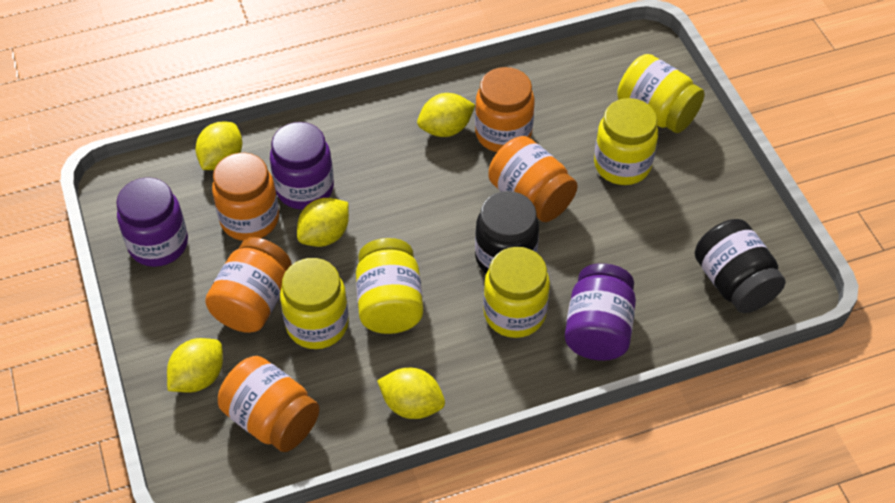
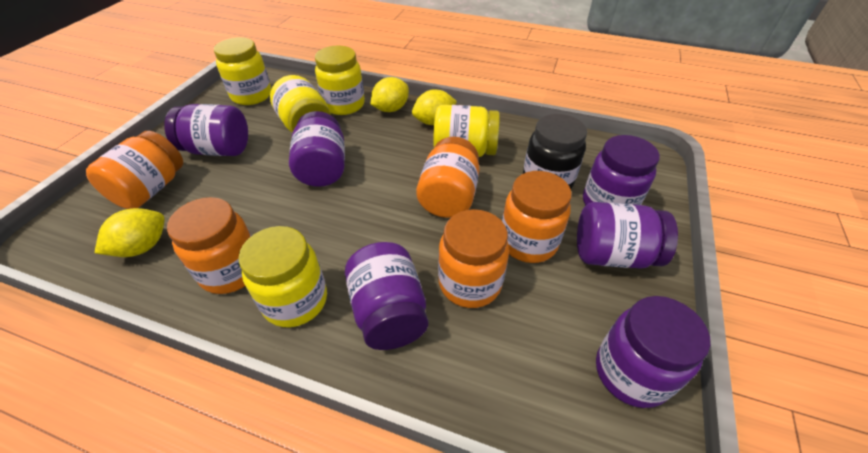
black jar: [475,191,539,274] [695,219,785,313] = 2 -> [523,114,587,189] = 1
purple jar: [116,177,188,267] [270,122,334,210] [565,263,636,361] = 3 -> [164,104,248,156] [289,111,345,187] [345,242,428,350] [577,202,678,269] [583,135,660,206] [596,296,710,408] = 6
yellow lemon: [167,338,223,393] [195,122,242,170] [297,198,349,247] [377,368,445,419] [417,93,475,137] = 5 -> [95,208,165,257] [371,77,409,112] [412,89,457,125] = 3

